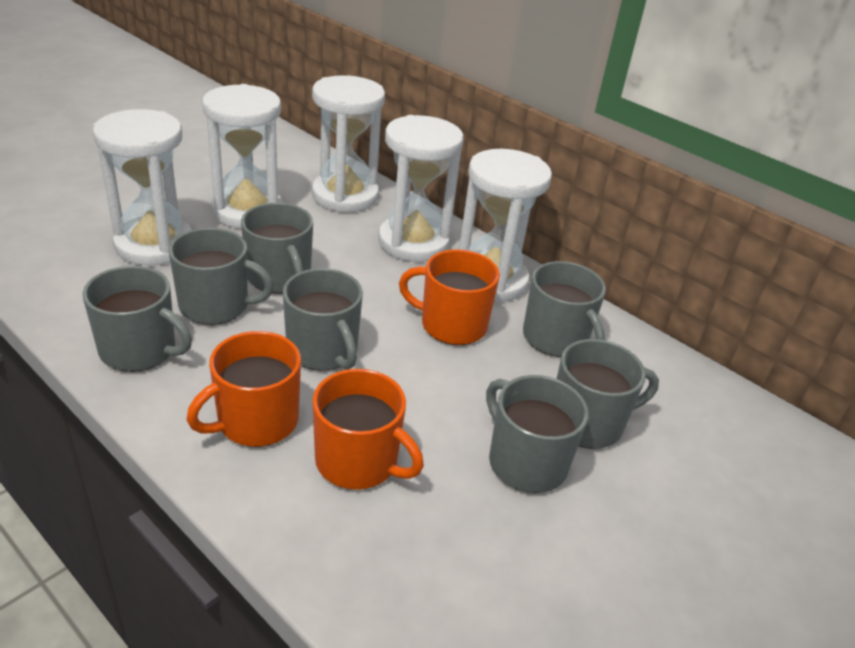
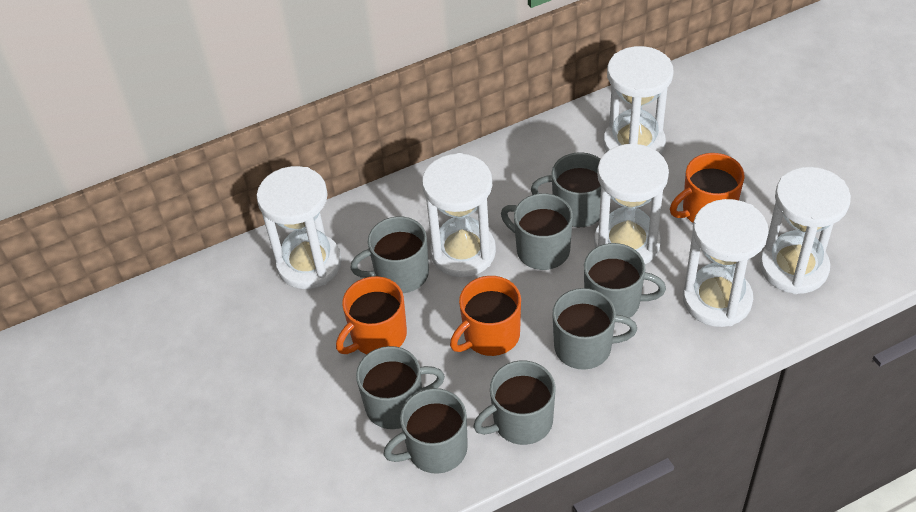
grey mug: [83,266,192,372] [169,228,274,325] [241,203,313,293] [283,268,363,371] [486,375,589,493] [523,261,606,357] [557,339,659,449] = 7 -> [350,216,429,293] [356,346,445,429] [383,388,468,474] [473,360,556,445] [501,193,573,270] [531,152,601,227] [552,288,637,370] [584,243,666,318] = 8
white hourglass: [93,109,192,266] [202,84,283,229] [312,75,385,212] [378,115,464,262] [459,149,552,303] = 5 -> [257,166,342,289] [422,153,496,277] [594,143,669,264] [603,46,674,154] [683,199,768,327] [760,167,851,294] = 6

